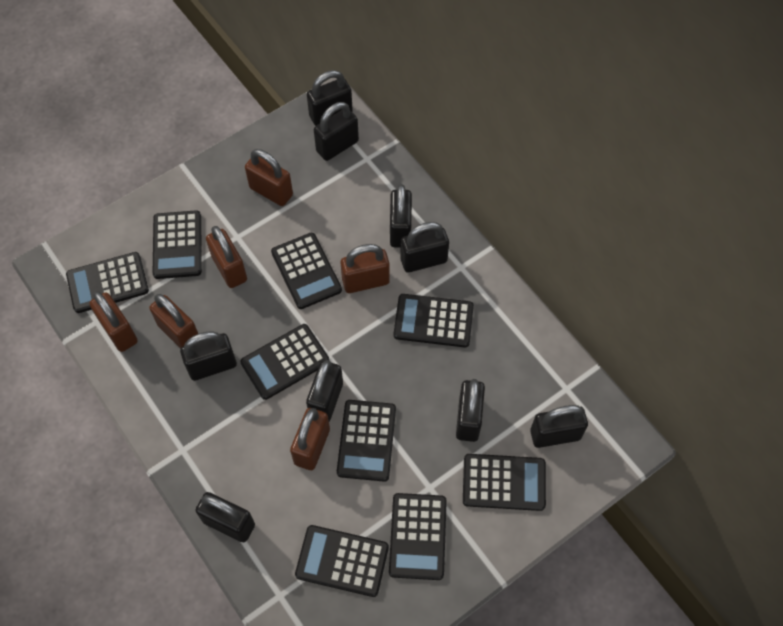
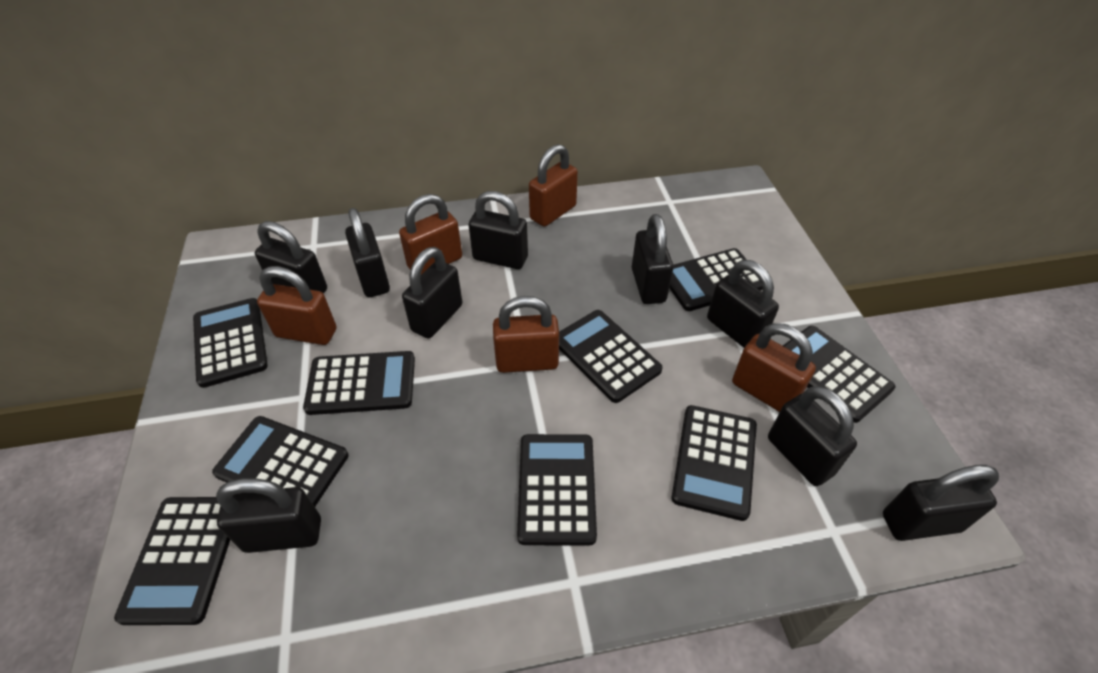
brown padlock: [89,291,138,352] [149,294,198,349] [206,226,247,288] [245,149,293,206] [290,408,330,470] [341,244,390,293] = 6 -> [257,266,337,345] [399,194,462,275] [493,296,559,373] [529,144,578,227] [732,323,816,412] = 5

